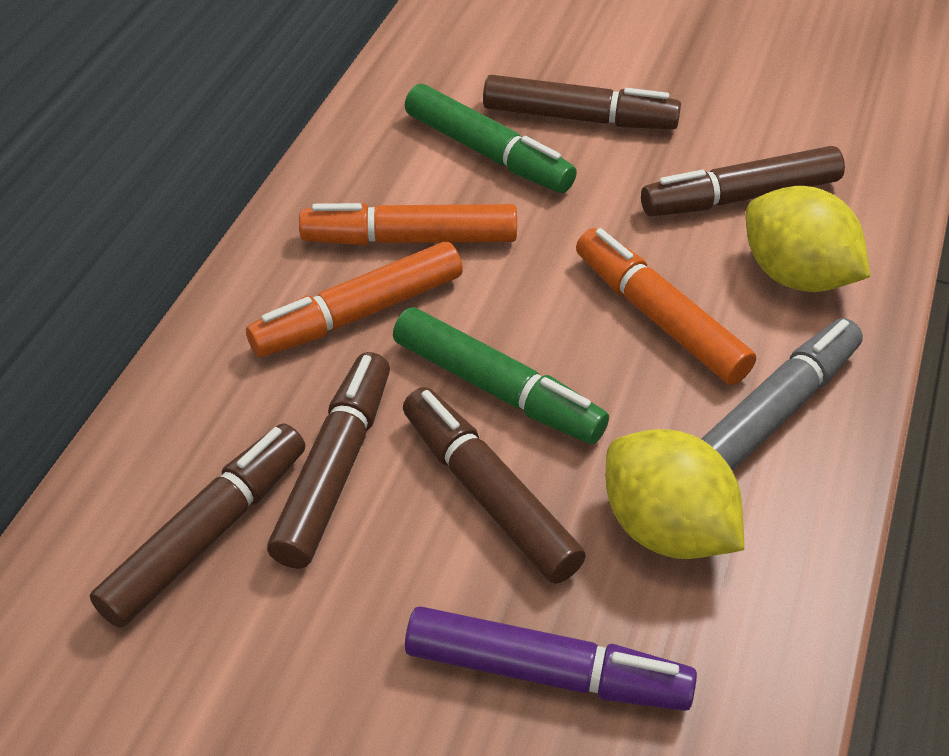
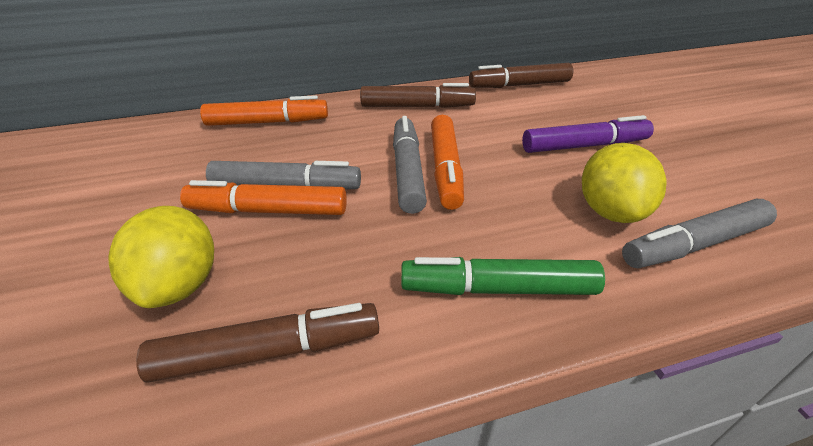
brown marker: [90,423,305,628] [267,352,390,569] [403,387,586,584] [483,75,681,129] [641,146,845,216] = 5 -> [136,303,379,383] [360,83,476,108] [469,63,573,88] = 3
green marker: [393,307,609,444] [405,84,577,193] = 2 -> [401,257,605,295] = 1
grey marker: [701,318,863,471] = 1 -> [206,161,361,190] [393,116,427,214] [622,199,777,268] = 3

